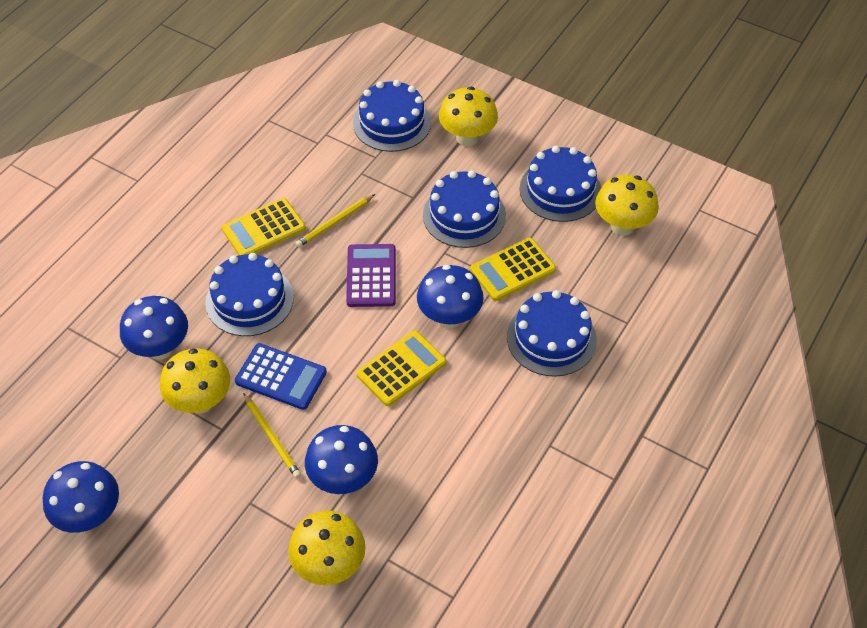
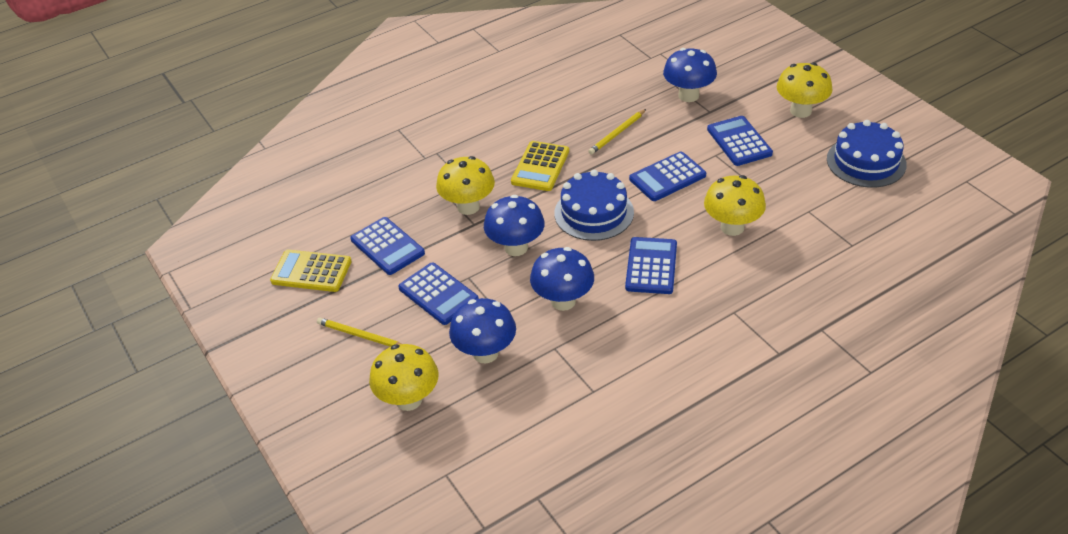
blue cake: [205,253,294,336] [353,80,431,152] [423,170,506,248] [507,290,597,377] [520,146,601,222] = 5 -> [554,170,634,241] [827,120,907,188] = 2
blue calculator: [235,343,327,410] = 1 -> [350,217,425,275] [398,262,479,325] [625,237,677,294] [629,151,706,201] [707,116,773,166] = 5
purple calculator: [346,244,396,307] = 1 -> none = 0
yellow calculator: [222,198,306,255] [356,331,446,406] [470,238,556,301] = 3 -> [270,250,352,292] [511,141,569,191] = 2

